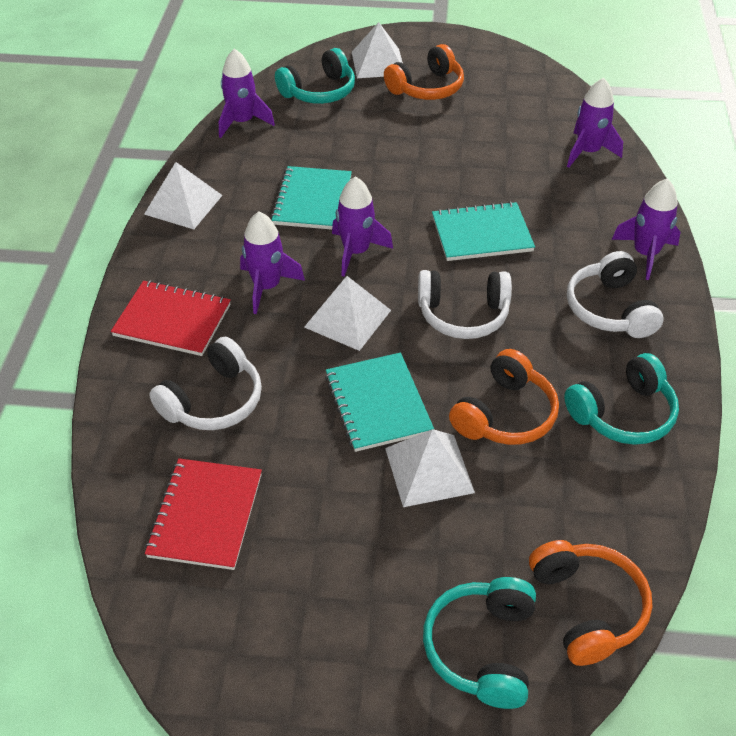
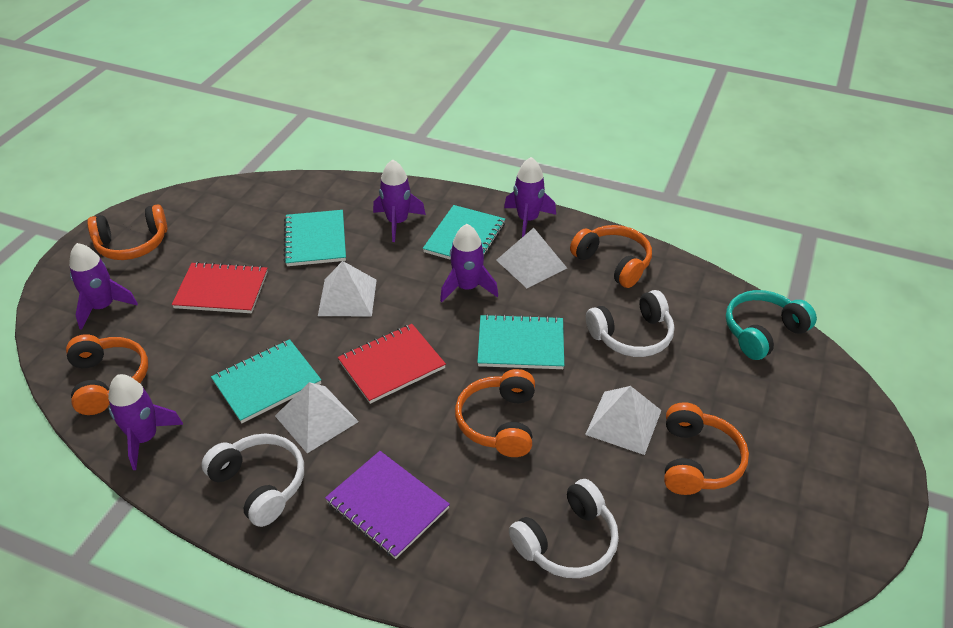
orange headphones: [384,44,464,100] [449,349,559,445] [529,540,652,666] = 3 -> [66,334,148,415] [87,204,168,260] [455,369,535,457] [570,225,652,288] [664,402,749,495] = 5
purple notebook: none = 0 -> [325,451,450,559] = 1
turquoise headphones: [275,48,355,104] [423,577,536,709] [564,353,679,445] = 3 -> [726,290,817,360] = 1
turquoise notebook: [271,166,352,230] [325,353,434,452] [432,201,535,261] = 3 -> [211,339,321,423] [284,210,346,266] [423,205,505,260] [477,314,564,369] = 4

